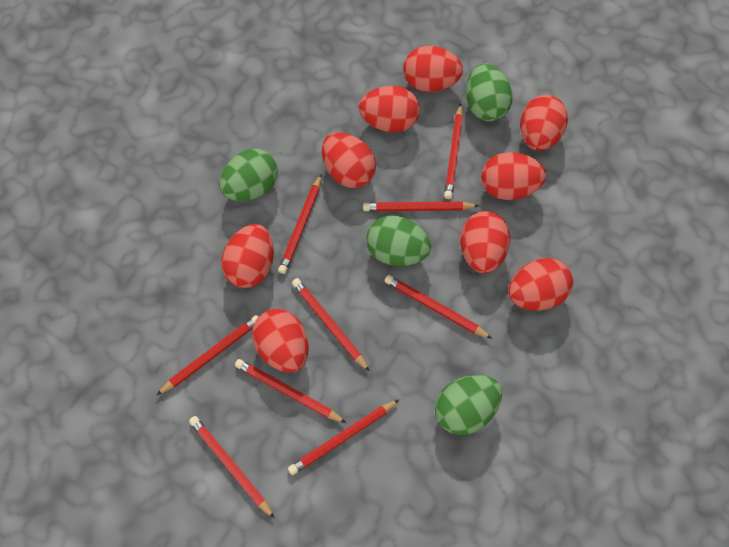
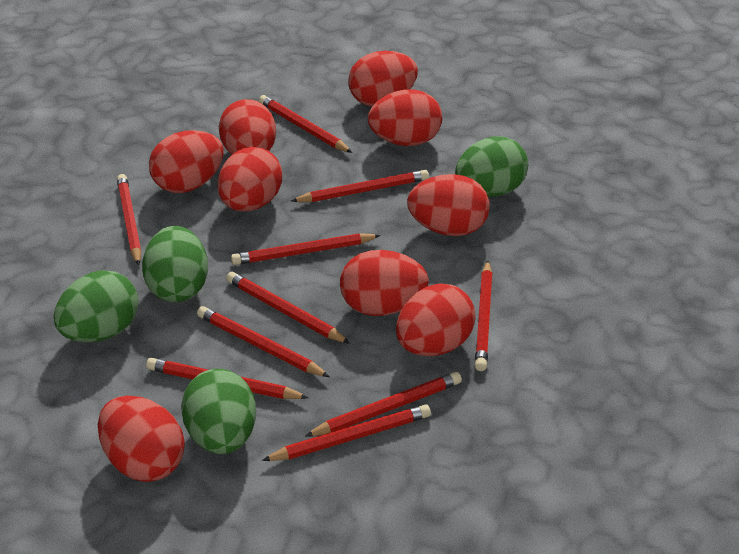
red pencil: [157,315,258,395] [189,416,275,519] [235,359,346,423] [278,174,321,274] [288,400,399,475] [292,278,370,372] [363,201,479,211] [384,275,492,339] [444,104,463,199] = 9 -> [117,174,142,266] [146,358,309,399] [197,306,330,377] [226,272,350,344] [231,233,381,265] [259,95,352,153] [262,405,431,461] [291,170,429,202] [305,372,462,437] [475,260,493,371] = 10

